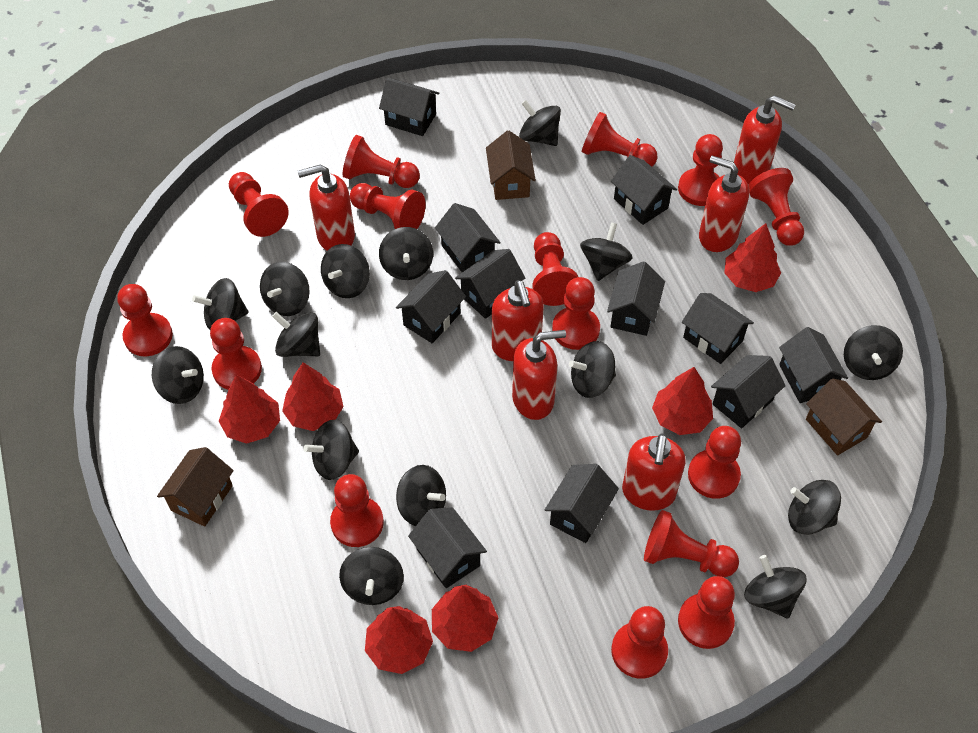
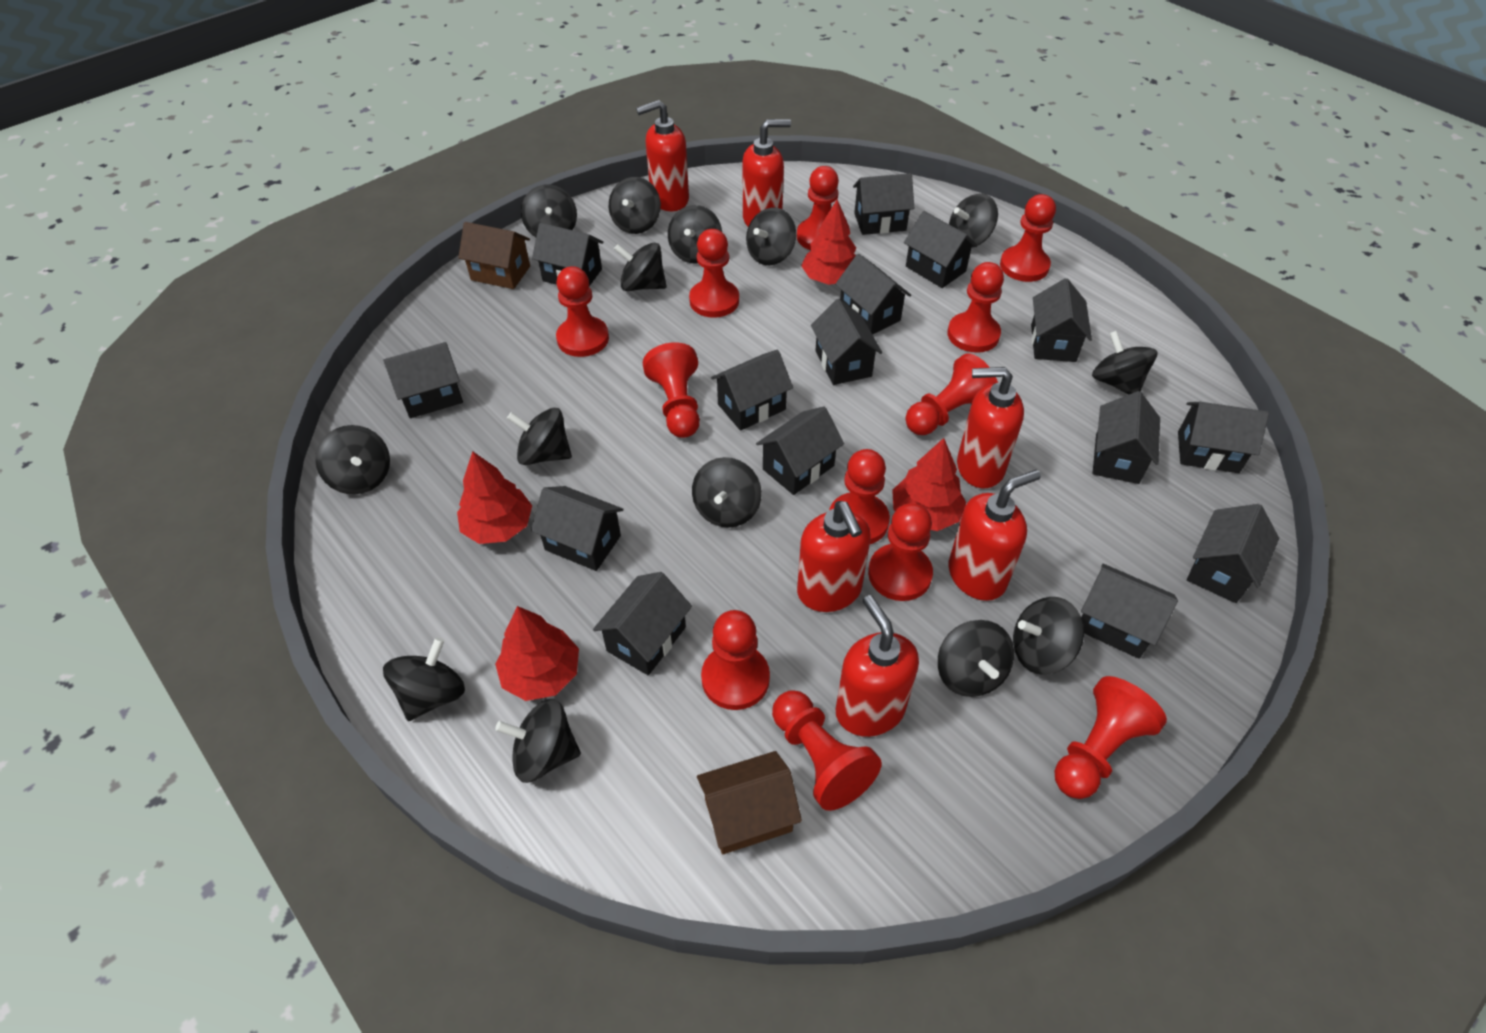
black house: [379,78,439,136] [396,270,466,343] [408,507,487,588] [435,203,501,272] [455,249,525,319] [545,464,619,543] [607,261,665,336] [611,155,677,225] [682,293,754,364] [711,355,785,428] [779,327,848,403] = 11 -> [383,342,463,418] [531,486,623,571] [532,223,603,286] [593,572,692,675] [711,350,793,431] [756,406,844,495] [811,299,882,385] [835,254,911,335] [853,173,914,235] [904,211,977,288] [1031,278,1092,362] [1081,564,1178,659] [1093,391,1160,484] [1178,402,1269,473] [1187,504,1279,603] = 15
black spinning top: [152,346,204,404] [192,278,249,330] [260,262,310,316] [272,312,320,357] [303,420,359,480] [321,244,370,298] [339,547,404,605] [379,227,433,280] [396,465,446,526] [519,100,561,146] [569,341,616,398] [580,222,632,281] [744,555,806,618] [788,480,841,535] [844,325,903,380] = 15 -> [315,425,390,494] [383,637,465,721] [495,699,581,783] [507,408,572,465] [521,184,577,237] [609,177,661,234] [614,243,667,291] [668,205,722,264] [692,457,762,528] [746,207,796,265] [938,620,1014,697] [949,194,998,248] [1013,597,1084,675] [1092,331,1158,395] = 14
brown house: [157,447,234,527] [486,130,536,200] [806,378,882,455] = 3 -> [458,222,530,289] [697,751,802,854] = 2
red pawn: [117,284,173,356] [210,318,262,390] [229,172,289,237] [330,474,384,547] [343,135,420,188] [350,183,426,229] [532,232,578,306] [552,277,600,350] [582,112,657,167] [611,606,668,679] [644,510,739,577] [678,134,723,206] [678,576,735,649] [688,426,741,499] [749,168,804,246] = 15 -> [556,266,609,357] [643,342,700,438] [689,229,739,318] [701,610,770,710] [772,690,882,811] [797,166,839,250] [829,449,890,544] [868,503,933,601] [905,353,998,435] [948,262,1004,353] [1000,194,1056,282] [1054,676,1167,799] = 12
red tree: [219,375,280,444] [282,362,344,431] [365,606,433,674] [432,585,498,652] [652,367,713,435] [724,223,781,292] = 6 -> [457,451,532,544] [495,606,579,701] [801,200,856,285] [892,438,966,531] = 4

